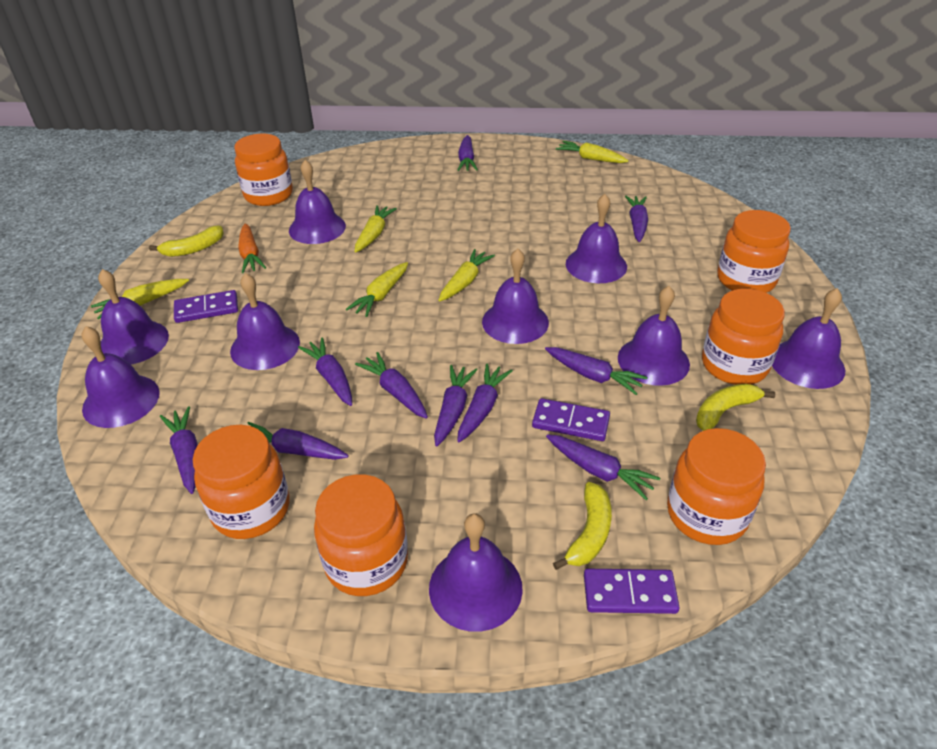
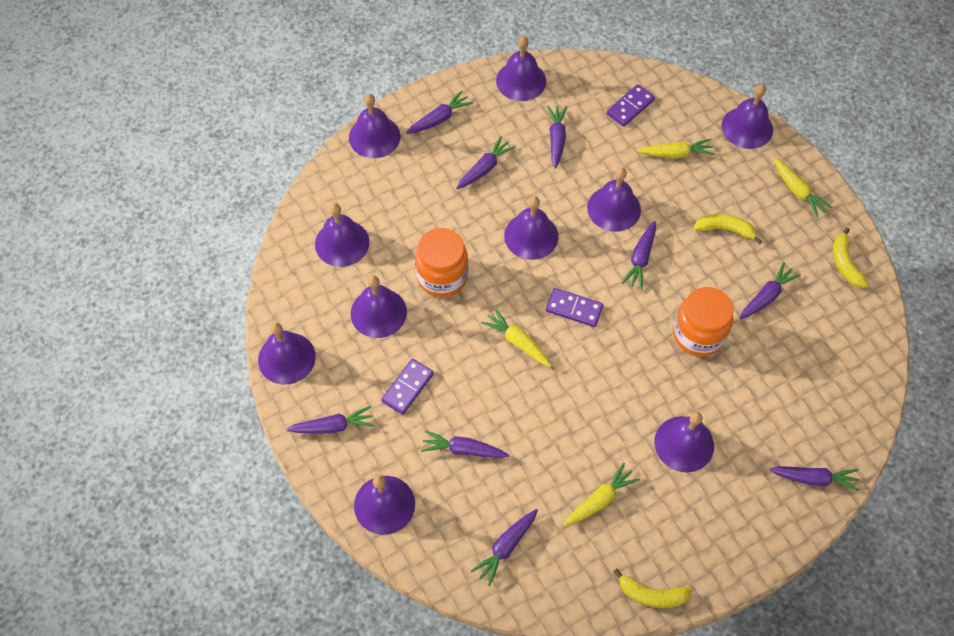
orange carrot: [238,223,266,273] = 1 -> none = 0
orange jar: [193,425,290,539] [234,134,293,206] [314,474,408,596] [667,428,766,545] [702,289,785,385] [717,210,791,293] = 6 -> [415,228,468,297] [673,287,734,357] = 2
purple bell: [81,326,160,428] [98,269,169,364] [230,273,300,370] [289,160,346,244] [429,513,523,632] [482,249,549,344] [566,194,627,283] [618,286,690,386] [772,288,845,389] = 9 -> [258,322,316,385] [315,203,369,267] [349,94,401,158] [351,275,407,338] [354,475,415,535] [496,36,546,101] [504,196,559,260] [587,168,641,231] [655,412,714,472] [722,84,773,149] = 10
purple carrot: [160,407,198,494] [247,422,349,460] [298,337,352,406] [355,352,428,419] [434,365,478,446] [457,135,478,171] [457,364,513,442] [545,347,647,395] [546,434,660,500] [625,196,648,242] = 10 -> [286,406,374,434] [406,90,473,134] [421,430,509,458] [456,136,516,189] [471,509,538,586] [547,105,567,169] [622,221,656,290] [739,262,801,320] [769,466,859,491] = 9
yellow carrot: [91,279,189,320] [346,262,408,317] [355,205,397,253] [438,249,495,302] [556,141,629,163] = 5 -> [481,308,552,367] [564,463,640,526] [637,139,715,158] [773,158,833,218] = 4

